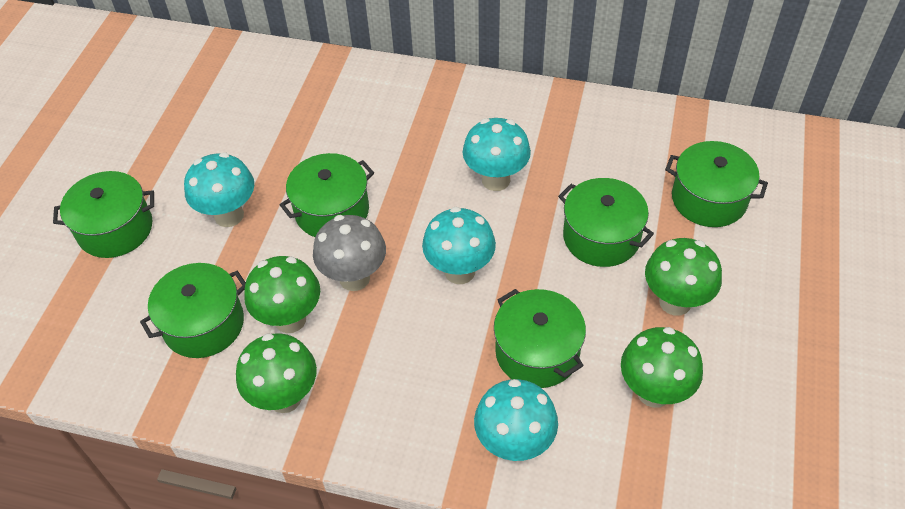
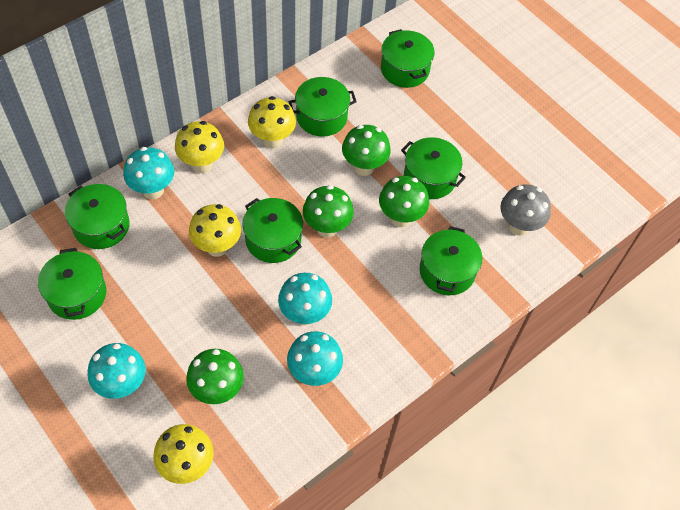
green pot: [53,171,154,258] [140,263,246,358] [280,153,374,237] [494,289,586,388] [558,178,654,267] [665,141,768,227] = 6 -> [38,248,106,320] [65,184,130,249] [242,198,303,263] [288,77,357,137] [381,29,435,88] [401,137,466,199] [419,226,482,295] = 7
yellow mushroom: none = 0 -> [153,424,214,484] [175,121,224,173] [189,204,241,257] [248,96,296,149] = 4

